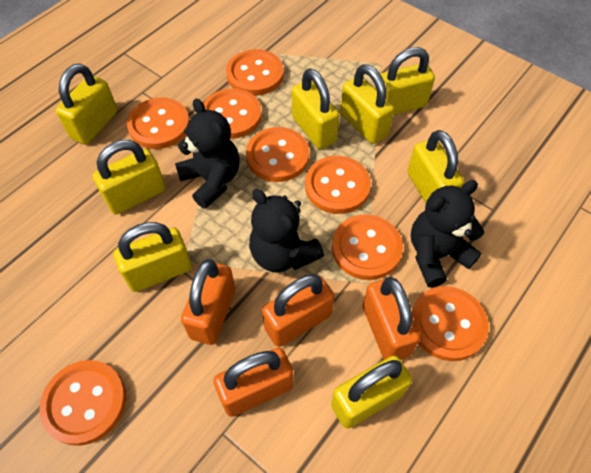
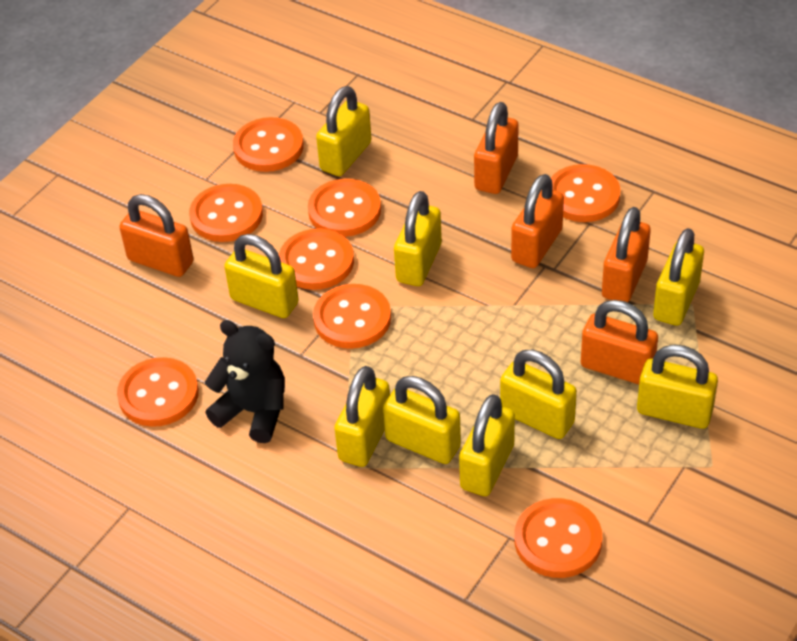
black teddy bear: [175,99,240,209] [249,189,324,273] [411,180,484,287] = 3 -> [205,320,285,443] = 1
orange padlock: [181,259,235,345] [213,348,293,417] [262,274,334,347] [363,277,420,360] = 4 -> [119,194,194,277] [474,102,519,194] [511,174,564,268] [581,300,658,385] [602,207,651,303] = 5
yellow padlock: [56,64,118,145] [93,140,166,214] [114,222,192,292] [292,69,339,149] [331,355,412,429] [340,64,394,144] [375,47,435,115] [407,130,464,203] = 8 -> [224,234,299,318] [316,86,371,176] [334,366,390,467] [383,376,461,464] [394,191,442,286] [459,394,515,496] [500,350,577,439] [637,345,718,429] [653,228,704,326] = 9

